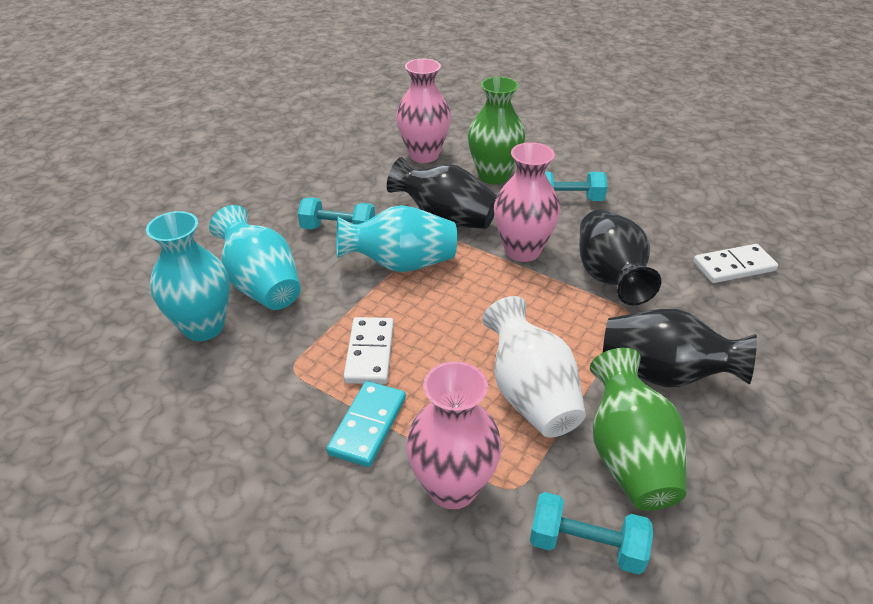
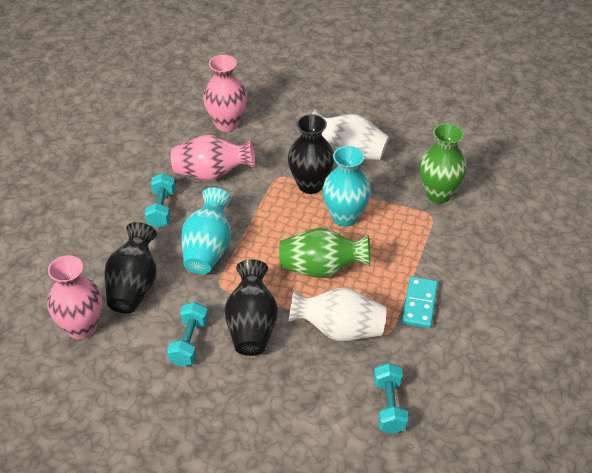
turquoise vase: [146,211,230,341] [209,205,301,310] [336,205,457,272] = 3 -> [181,187,231,274] [322,146,371,227] = 2
white domino: [343,317,394,384] [693,244,778,283] = 2 -> none = 0
white vase: [482,296,586,438] = 1 -> [289,288,386,341] [312,109,389,160] = 2

